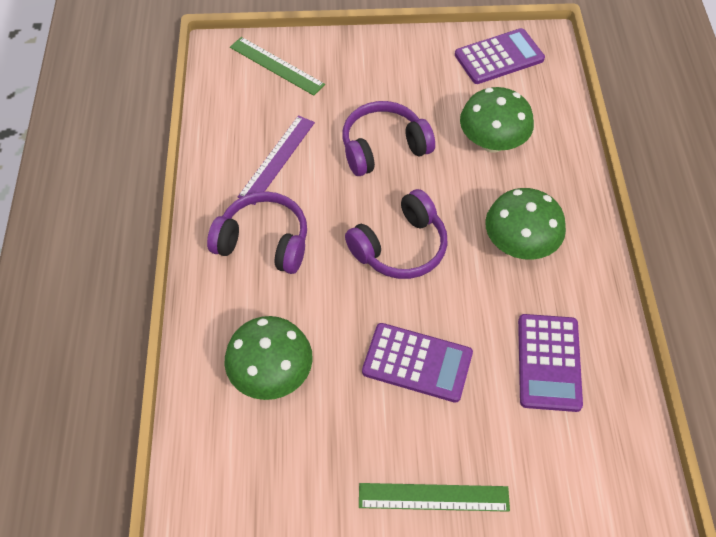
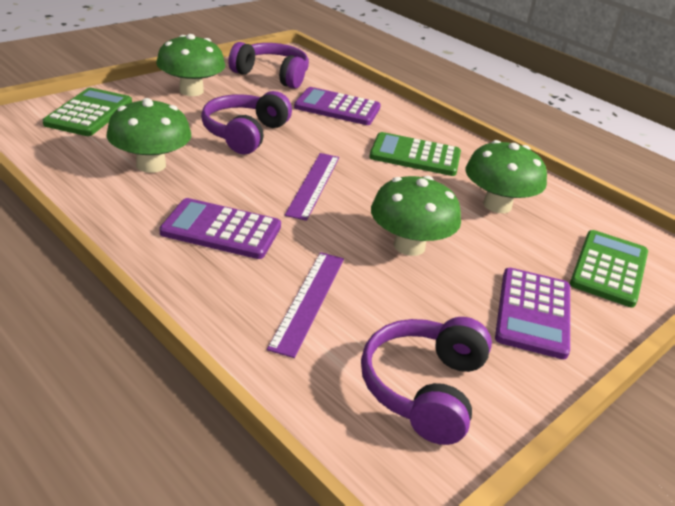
green calculator: none = 0 -> [43,88,132,136] [369,132,461,176] [570,230,648,307] = 3
green mushroom: [225,316,313,400] [460,87,534,153] [485,188,566,260] = 3 -> [106,98,191,173] [156,34,225,96] [371,176,461,256] [466,140,547,213] = 4
green ruler: [230,37,325,96] [359,483,510,512] = 2 -> none = 0
purple ruler: [238,115,315,205] = 1 -> [267,252,344,358] [285,153,339,221] = 2

